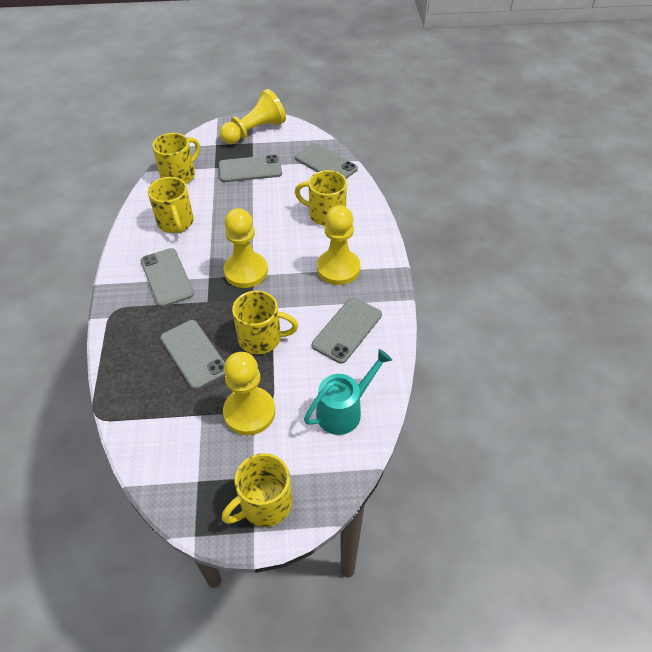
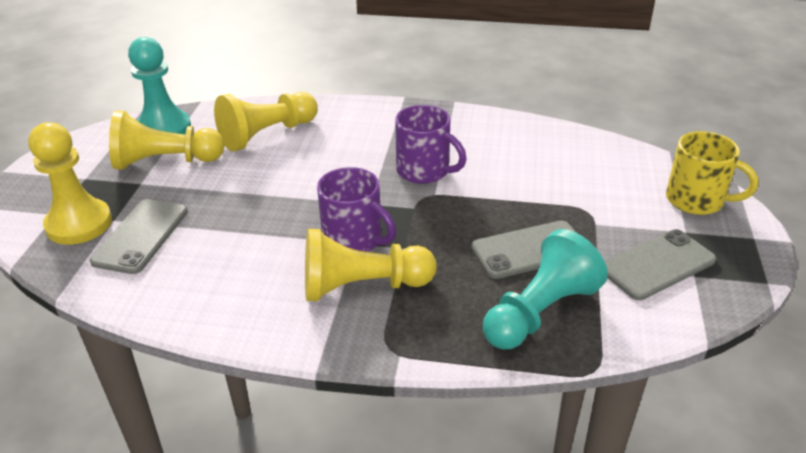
grey phone: [140,248,194,307] [160,320,225,390] [219,155,282,182] [295,143,358,179] [312,297,382,364] = 5 -> [90,199,188,274] [471,220,576,279] [605,229,716,300] = 3
purple mug: none = 0 -> [317,167,396,252] [395,105,467,184] = 2
turquoise pawn: none = 0 -> [128,37,191,135] [483,229,608,349] = 2
turquoise watering can: [304,349,392,435] = 1 -> none = 0
yellow mug: [148,177,194,233] [152,133,200,184] [222,453,292,527] [232,291,298,354] [295,170,347,226] = 5 -> [666,131,758,215] = 1

